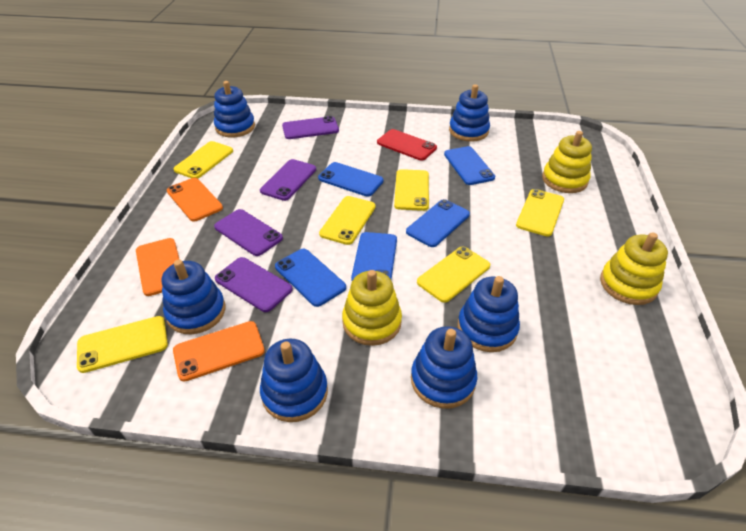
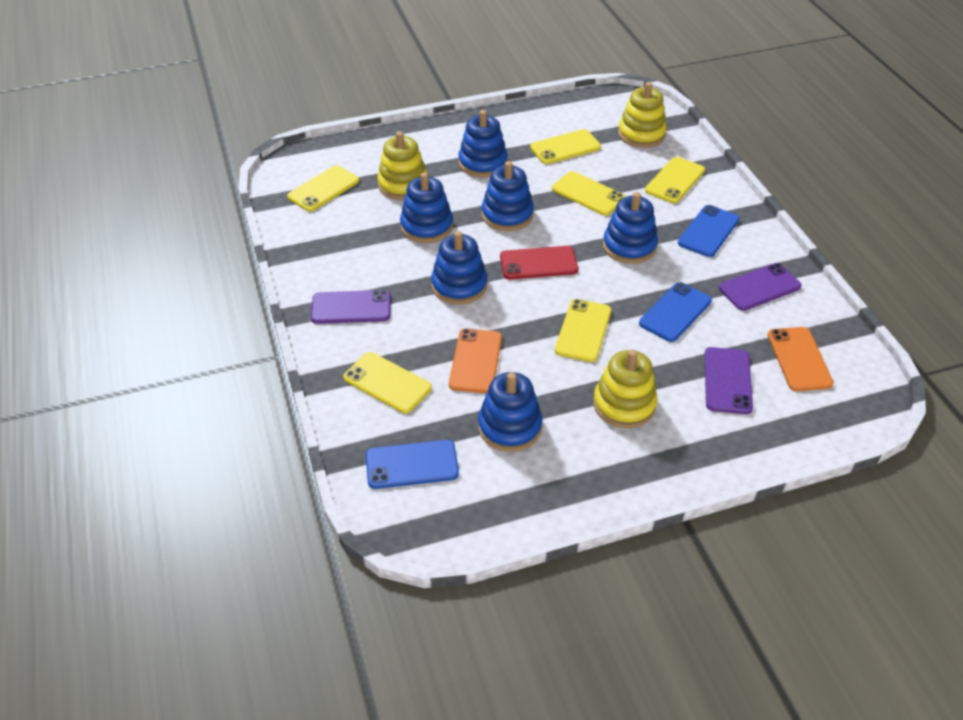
blue phone: [275,249,346,307] [318,162,384,197] [351,232,397,281] [406,199,470,247] [444,146,495,185] = 5 -> [366,440,459,489] [639,282,712,342] [678,205,740,257] = 3
orange phone: [136,238,180,296] [167,178,223,222] [173,321,265,382] = 3 -> [449,328,502,393] [768,327,834,391] = 2
purple phone: [214,209,283,256] [215,257,293,312] [260,159,316,201] [282,116,339,139] = 4 -> [311,290,391,324] [704,347,753,414] [719,263,802,311] = 3

